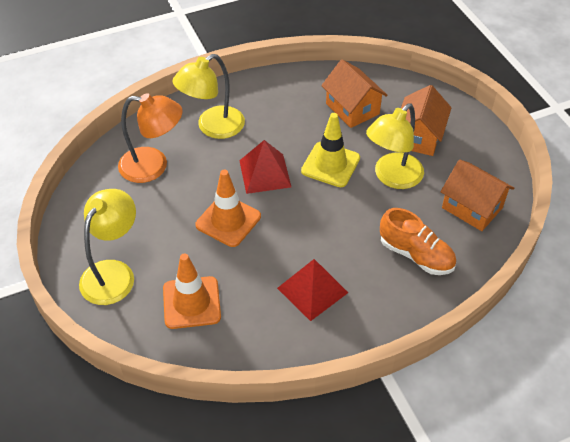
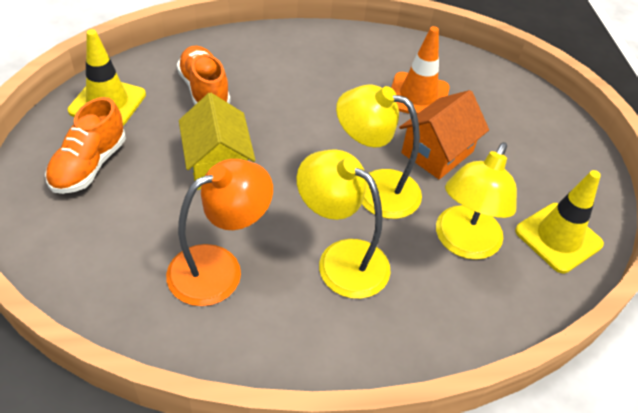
orange house: [321,59,388,128] [401,85,451,156] [440,159,514,231] = 3 -> [399,90,489,179] = 1
orange shoe: [380,208,456,275] = 1 -> [45,97,126,194] [177,46,231,105] = 2
orange traffic cone: [163,253,221,329] [195,170,261,247] = 2 -> [391,26,450,114] = 1
red pyramid: [239,140,291,194] [277,259,348,321] = 2 -> none = 0
yellow house: none = 0 -> [179,93,256,190] = 1
yellow traffic cone: [301,113,360,187] = 1 -> [68,29,146,126] [515,170,604,273] = 2

